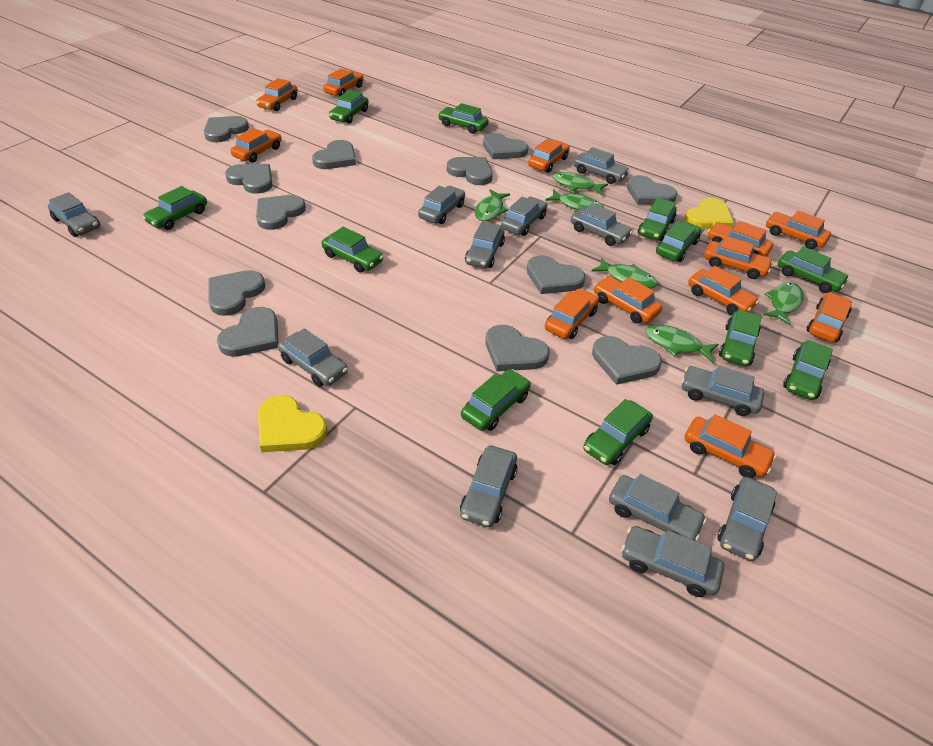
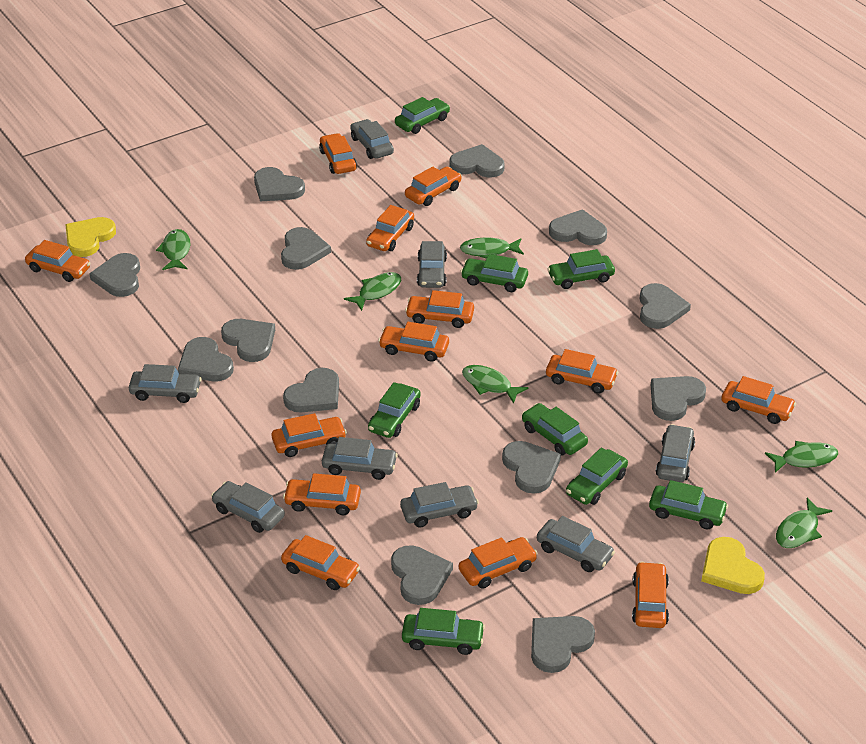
green car: [142,186,207,230] [321,227,384,272] [329,90,369,124] [438,103,489,134] [461,369,531,431] [583,399,653,465] [638,198,677,241] [656,221,701,262] [719,309,762,366] [778,246,849,293] [783,340,833,400] = 11 -> [368,382,421,438] [395,97,450,134] [402,608,485,655] [461,254,528,292] [522,403,588,455] [547,249,615,289] [566,447,628,505] [649,480,728,530] = 8
grey car: [48,192,100,237] [278,329,348,387] [418,186,465,224] [460,445,517,527] [465,221,505,268] [501,197,547,236] [571,203,633,246] [573,147,630,184] [609,474,707,541] [621,526,724,597] [681,366,764,416] [717,477,777,561] = 12 -> [129,364,202,403] [211,481,285,533] [322,437,398,480] [350,119,394,159] [400,482,479,528] [417,241,447,288] [537,516,615,572] [656,424,695,482] = 8
grey heart: [204,116,249,142] [208,270,265,316] [217,307,279,357] [225,164,273,194] [256,195,306,230] [312,140,356,169] [447,157,493,185] [483,133,528,159] [486,325,550,371] [527,255,586,294] [592,336,662,385] [627,175,677,205] = 12 -> [89,253,140,297] [178,337,234,381] [221,319,275,362] [254,167,305,202] [281,227,331,270] [283,368,339,412] [391,545,453,605] [450,144,504,177] [502,441,561,494] [531,616,595,673] [549,209,607,245] [640,283,691,329] [651,376,706,421] = 13
orange car: [231,128,282,163] [256,78,298,111] [323,68,364,96] [528,139,570,173] [545,289,599,339] [594,276,662,324] [685,414,776,478] [688,266,759,315] [704,236,773,279] [708,221,773,257] [766,211,831,249] [806,292,852,342] = 12 -> [25,240,90,282] [272,413,347,457] [281,535,360,590] [283,473,361,515] [319,133,357,174] [366,205,414,251] [378,322,449,362] [405,166,462,206] [405,290,474,328] [459,537,538,589] [546,349,618,394] [632,562,669,628] [721,376,796,424] = 13

